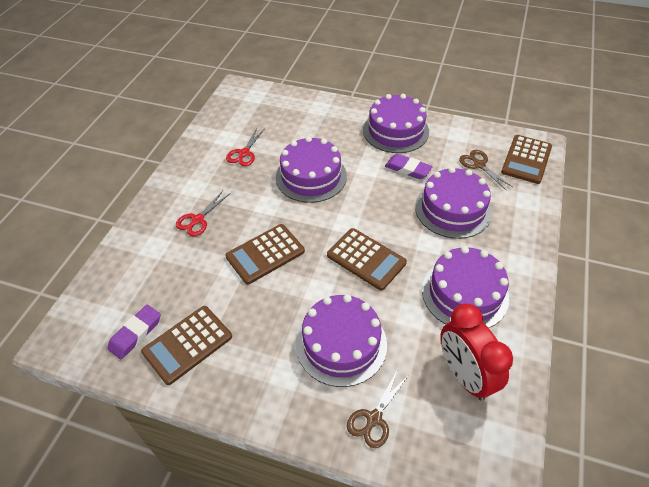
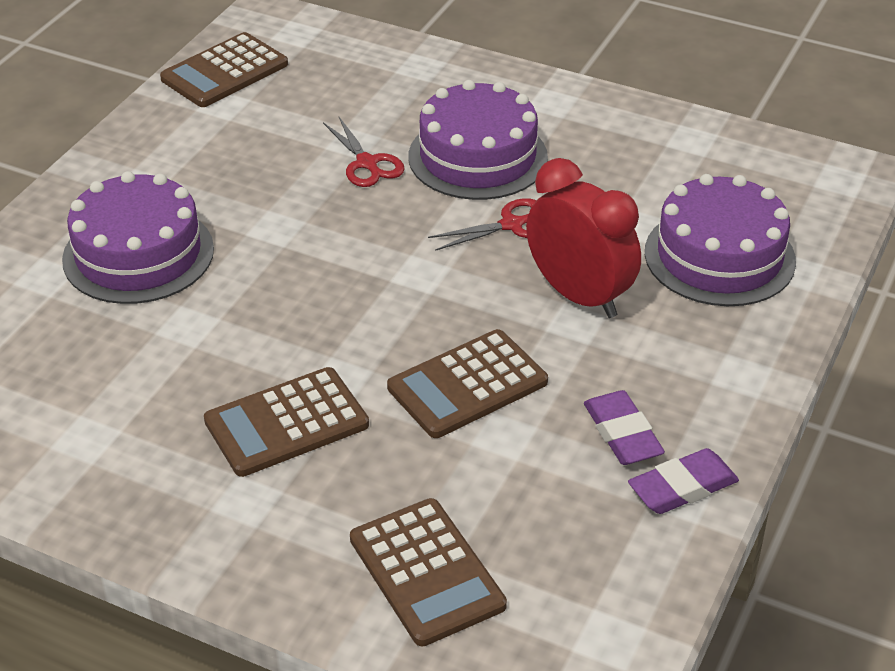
brown scissors: [347,369,408,448] [459,150,513,190] = 2 -> none = 0
purple cake: [276,136,347,203] [296,294,387,387] [363,94,429,153] [415,167,492,239] [422,246,509,328] = 5 -> [62,171,214,304] [408,80,548,200] [645,174,796,306] = 3

